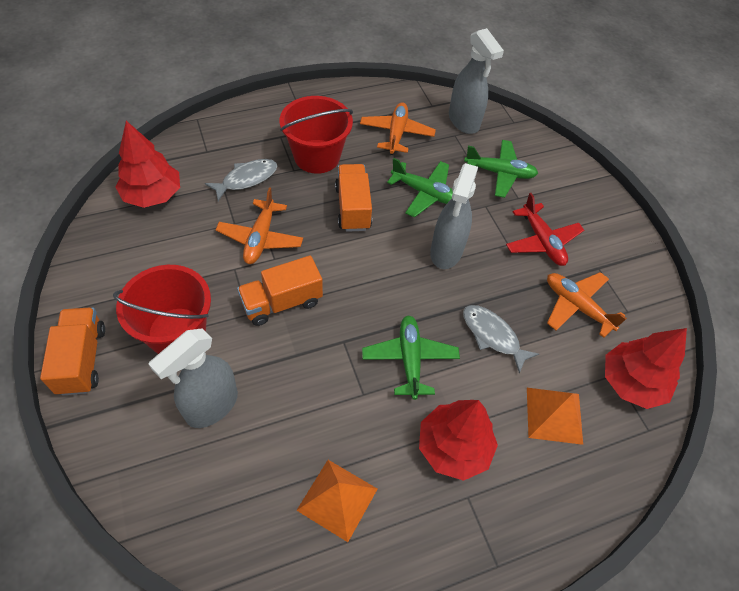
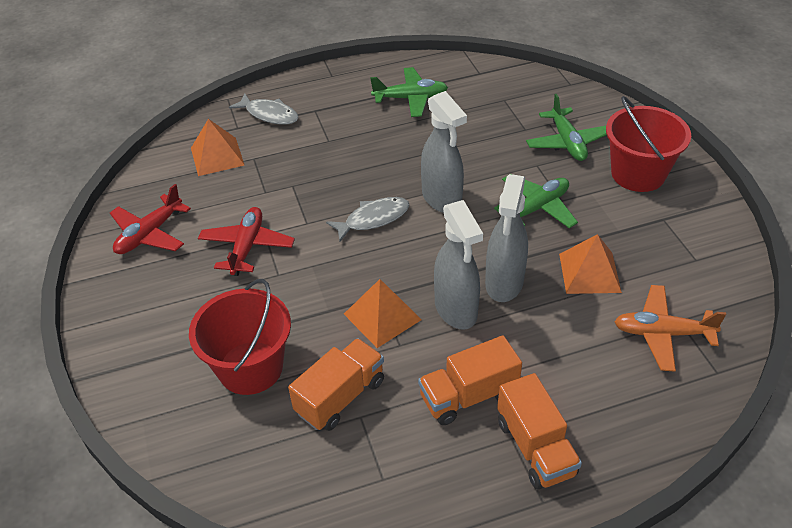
orange plane: [216,187,303,264] [360,103,436,155] [547,272,627,338] = 3 -> [614,285,726,372] = 1
orange pyramid: [296,460,377,542] [527,388,583,445] = 2 -> [191,119,244,176] [344,279,422,348] [559,234,622,294] = 3
red plane: [506,193,584,266] = 1 -> [110,184,191,254] [198,207,295,276] = 2
red tree: [115,121,180,208] [419,400,498,481] [605,328,687,409] = 3 -> none = 0

